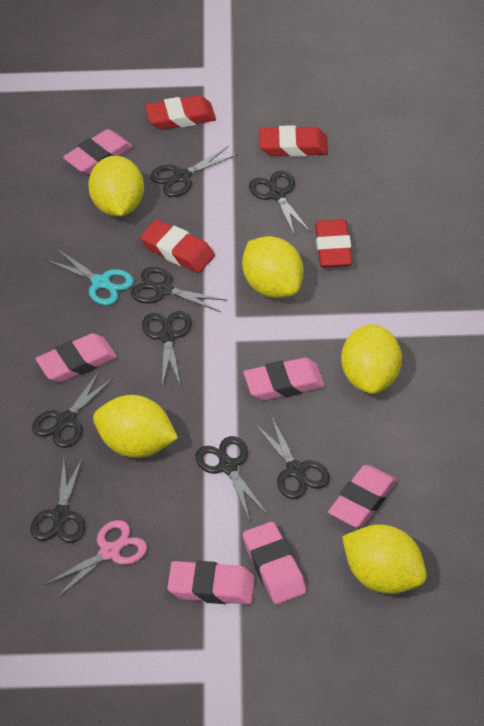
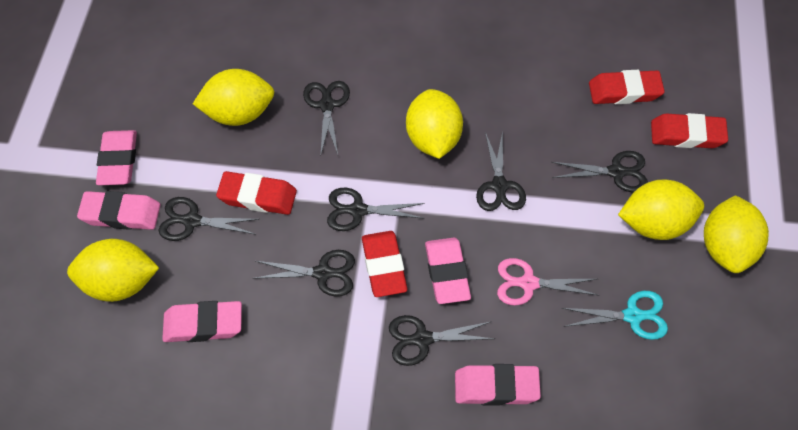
black scissors: [30,457,85,543] [32,370,114,448] [131,267,228,312] [142,311,192,387] [150,146,238,197] [195,436,268,521] [249,171,311,236] [255,417,330,499] = 8 -> [159,197,260,241] [253,250,355,296] [303,81,350,154] [327,188,425,231] [389,315,495,366] [476,130,526,211] [551,151,648,193] = 7
pink eraser: [36,333,117,383] [63,129,133,175] [167,561,255,604] [243,522,306,604] [244,358,325,400] [328,465,397,528] = 6 -> [77,191,161,230] [96,130,137,185] [162,301,242,342] [425,238,471,304] [455,364,541,406] = 5

